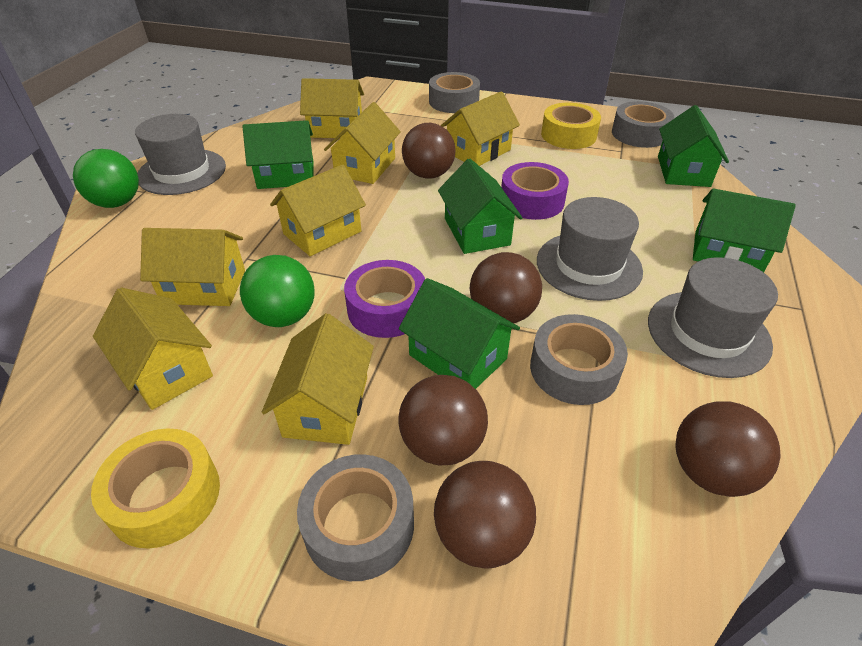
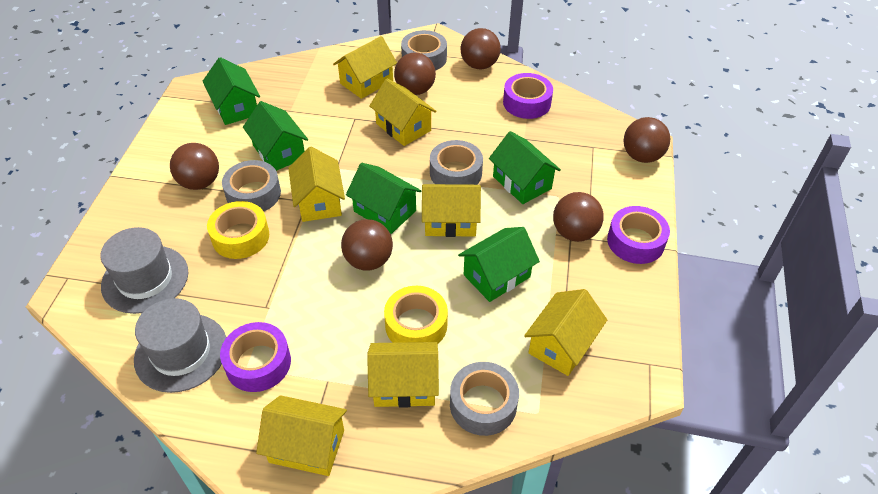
brown ball: [398,375,488,465] [402,123,456,179] [434,461,536,568] [470,252,542,323] [675,401,781,497] = 5 -> [170,143,219,190] [341,219,393,271] [394,52,436,95] [461,28,501,69] [553,192,604,242] [624,117,671,163] = 6
green ball: [73,149,139,208] [240,255,315,327] = 2 -> none = 0
grey hat: [135,114,226,195] [537,197,643,301] [648,257,778,378] = 3 -> [100,227,188,314] [134,298,227,393] = 2
purple tape: [344,260,425,338] [501,162,569,220] = 2 -> [220,322,291,392] [503,73,553,119] [607,206,670,264] = 3

